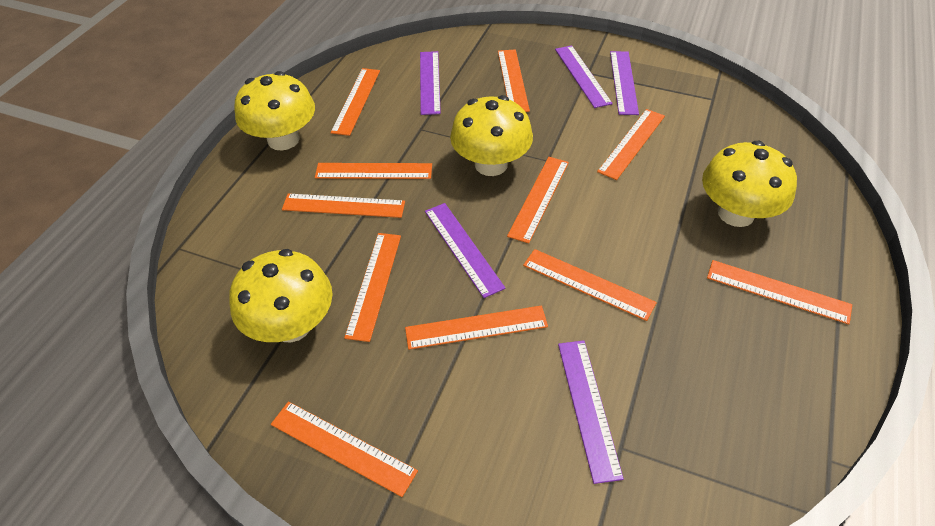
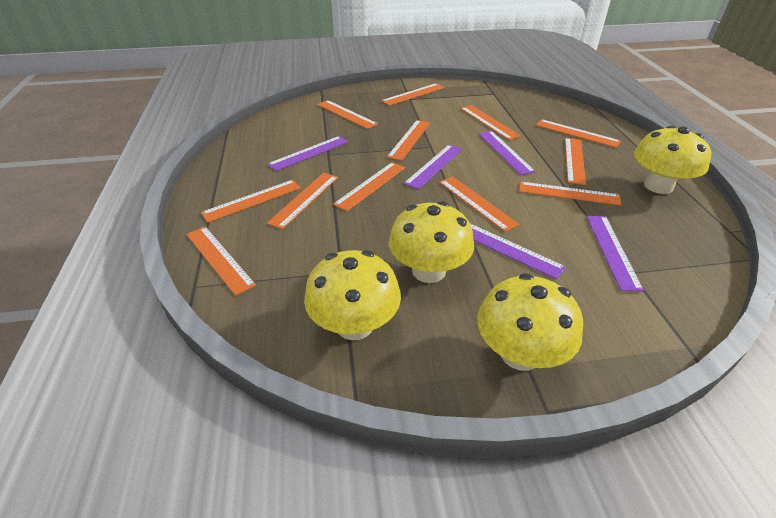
orange ruler: [271,401,418,497] [282,193,405,218] [315,163,432,179] [331,68,380,136] [344,233,401,342] [405,306,548,350] [498,49,530,112] [507,157,569,243] [523,249,657,321] [597,109,665,180] [707,260,852,324] = 11 -> [186,226,256,296] [201,180,301,222] [267,173,338,229] [317,100,378,129] [333,162,405,211] [381,83,445,106] [387,120,430,161] [439,177,520,232] [460,105,521,140] [519,182,622,206] [536,119,621,148] [565,138,586,185] = 12

